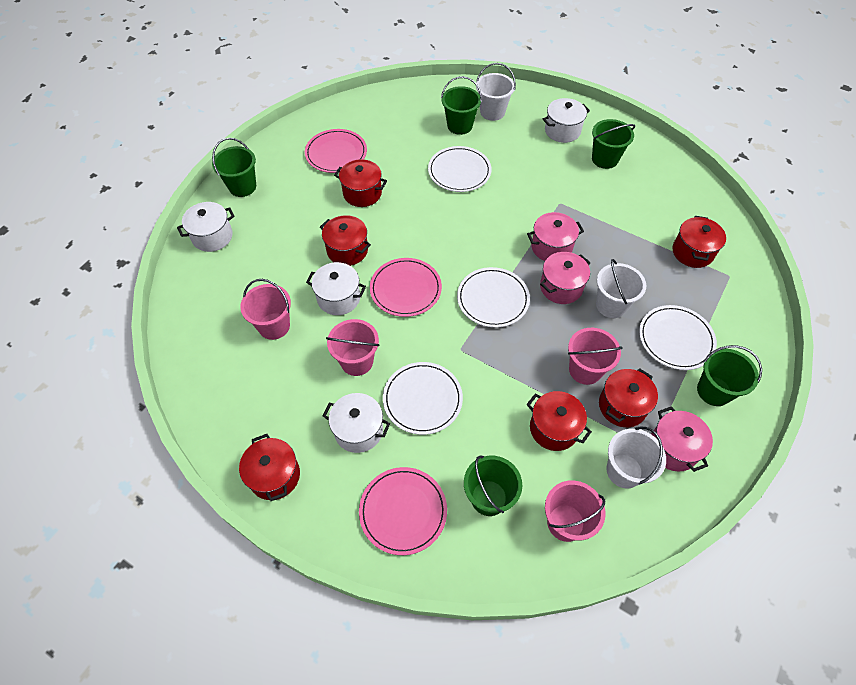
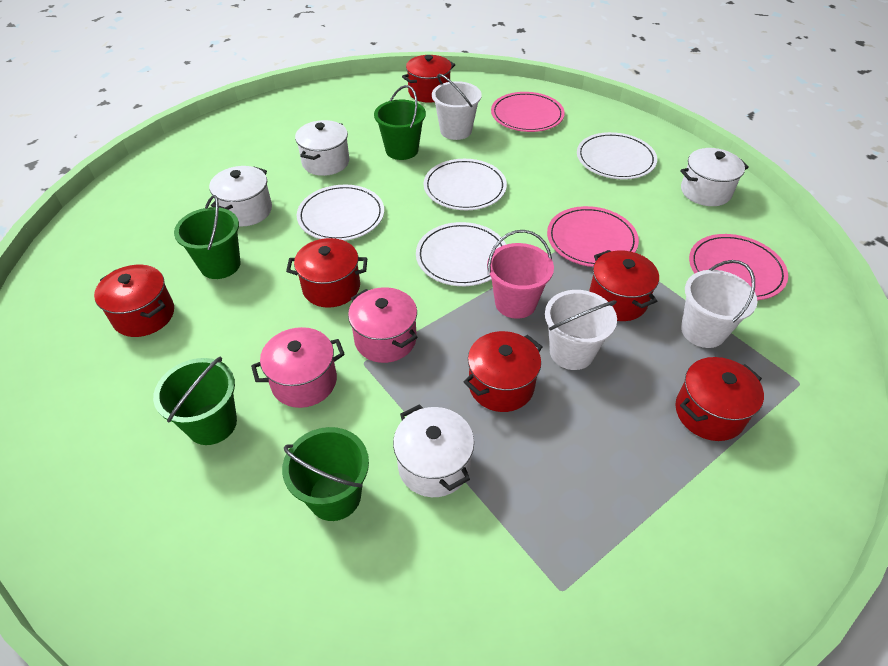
green bucket: [212,138,256,197] [441,76,482,135] [464,455,522,516] [592,119,635,169] [697,345,762,406] = 5 -> [153,357,237,445] [174,195,240,279] [282,427,369,521] [374,85,426,160] = 4
pink bucket: [240,279,291,340] [326,319,379,376] [545,480,605,542] [568,328,622,385] = 4 -> [487,230,554,319] = 1
pink pot: [527,212,584,261] [540,252,591,304] [651,406,713,472] = 3 -> [251,327,345,408] [348,287,418,363] = 2

